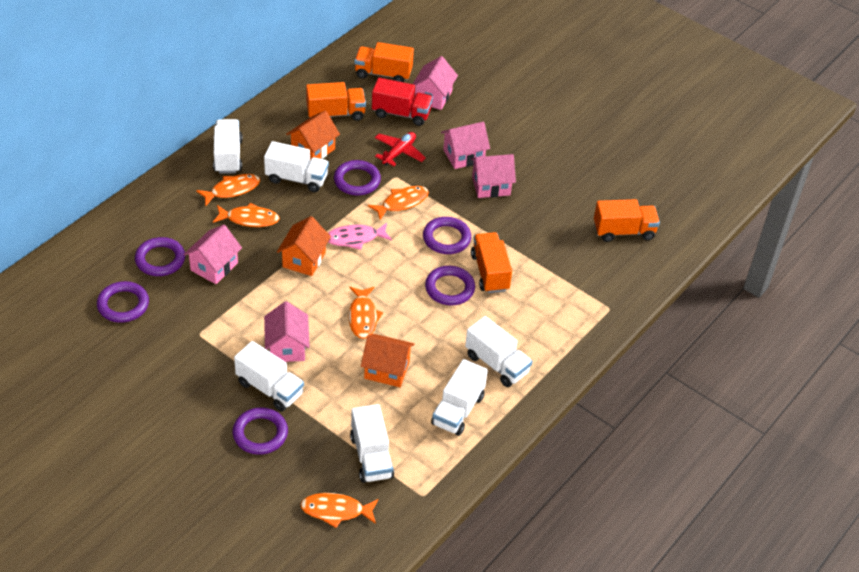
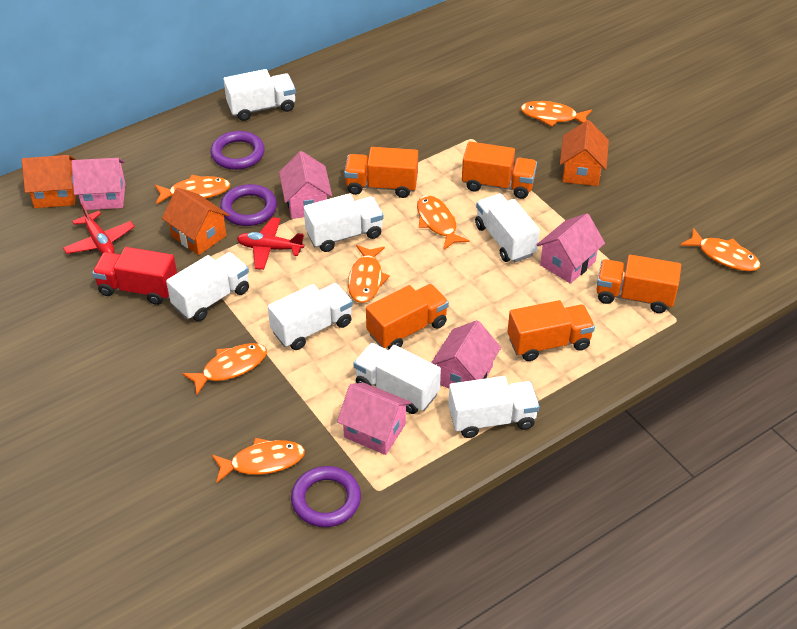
orange fish: [196,174,260,206] [213,203,280,227] [300,493,378,528] [348,287,383,339] [367,186,429,220] = 5 -> [155,175,231,204] [182,343,267,395] [212,438,305,483] [348,245,390,303] [417,195,469,250] [520,101,592,127] [681,228,760,271] = 7
orange truck: [306,82,366,121] [354,42,414,82] [471,232,512,293] [594,199,660,242] = 4 -> [344,147,418,198] [366,284,449,349] [462,141,537,199] [508,300,595,361] [596,255,681,313] = 5
pink fish: [328,223,392,250] = 1 -> none = 0
purple ring: [97,281,149,323] [135,237,185,276] [233,407,288,455] [334,160,381,195] [423,217,471,254] [425,266,475,305] = 6 -> [210,131,265,170] [220,184,277,226] [291,466,361,527] = 3
red plane: [375,132,426,166] = 1 -> [63,203,135,254] [237,217,304,270] = 2
white truck: [213,119,243,174] [234,341,304,411] [264,141,329,192] [350,404,394,483] [431,359,488,436] [465,316,532,387] = 6 -> [166,252,249,321] [224,69,296,121] [268,283,353,350] [304,193,383,252] [354,343,441,414] [448,376,540,438] [475,193,540,262] = 7

